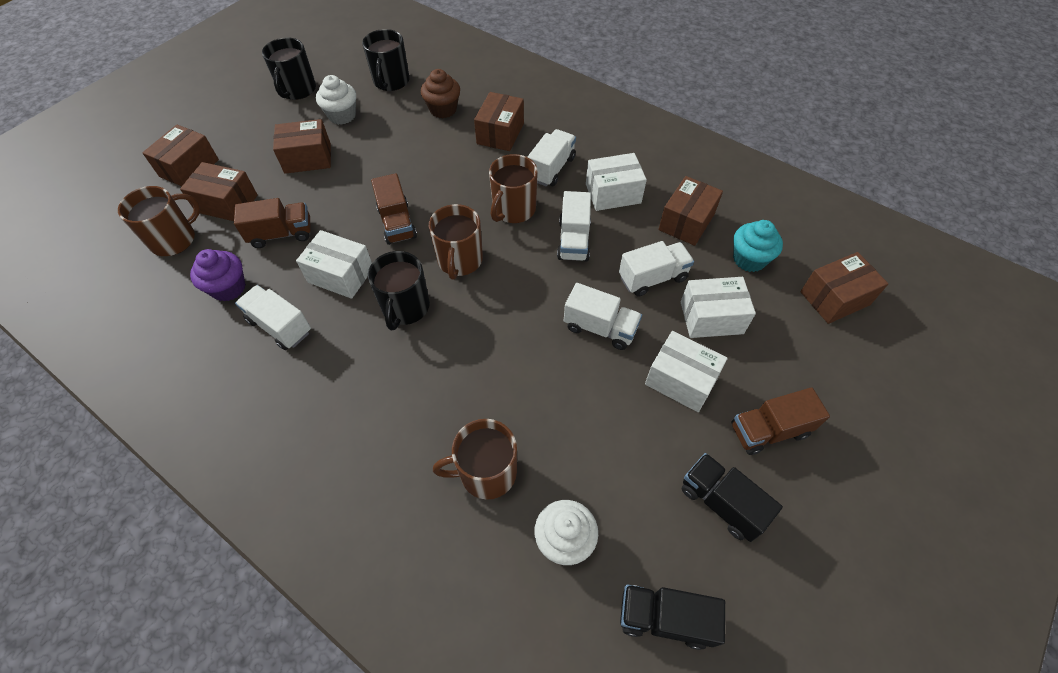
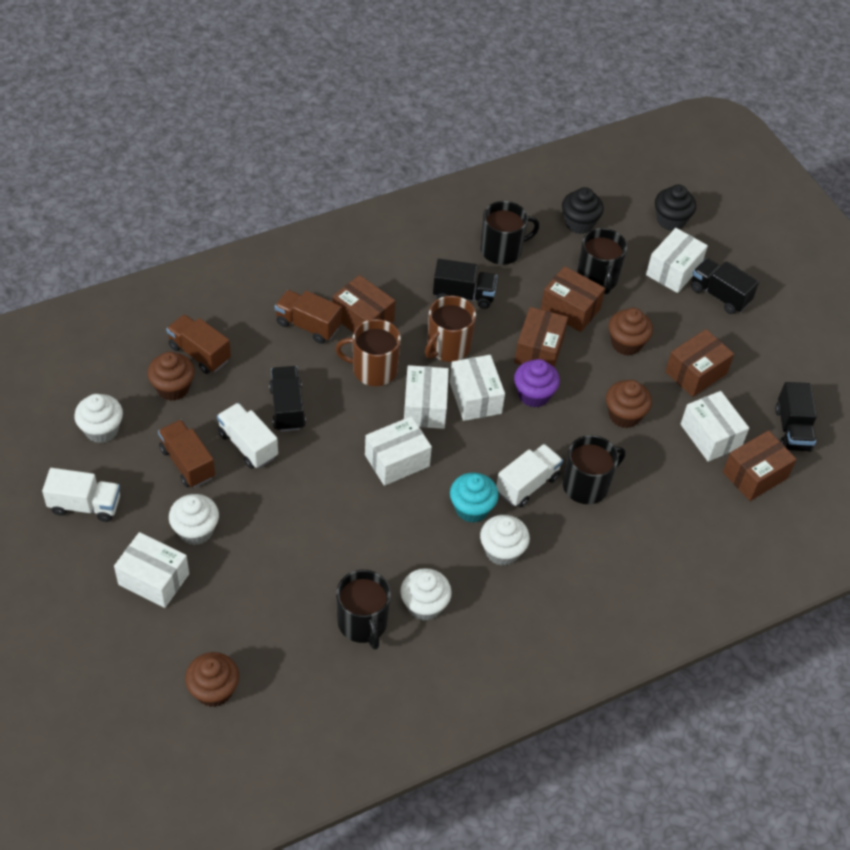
black cupcake: none = 0 -> [562,187,604,234] [655,185,696,231] = 2
black mug: [262,38,316,100] [362,29,410,91] [368,251,430,330] = 3 -> [336,570,391,650] [481,201,539,265] [563,435,625,504] [577,228,627,294] = 4
black truck: [620,584,725,650] [682,453,783,542] = 2 -> [269,366,306,432] [433,259,497,309] [691,258,759,314] [775,382,817,452] = 4
brown box: [142,125,219,186] [180,162,258,221] [273,119,331,174] [474,92,524,151] [658,176,723,246] [800,252,888,324] = 6 -> [333,275,395,333] [514,307,568,367] [541,266,605,332] [665,329,734,397] [723,430,797,501] = 5
brown cupcake: [421,69,460,118] = 1 -> [147,352,194,401] [185,652,239,707] [606,380,652,428] [609,308,653,356] = 4
brown mug: [118,186,200,256] [429,204,483,280] [433,419,517,500] [489,154,538,223] = 4 -> [335,319,401,386] [425,296,476,362] = 2
white box: [296,230,372,299] [586,153,647,211] [645,331,728,412] [681,277,756,338] = 4 -> [114,532,189,608] [365,416,432,486] [404,365,449,429] [450,355,505,421] [646,228,708,293] [681,391,749,462] = 6
white cupcake: [316,75,356,125] [534,500,598,565] = 2 -> [74,394,123,443] [169,494,219,545] [400,568,452,621] [480,515,530,566] = 4
white truck: [235,285,311,350] [528,129,576,186] [557,191,591,262] [564,283,642,350] [619,241,694,296] = 5 -> [42,468,120,522] [217,403,278,469] [496,444,563,508] = 3

